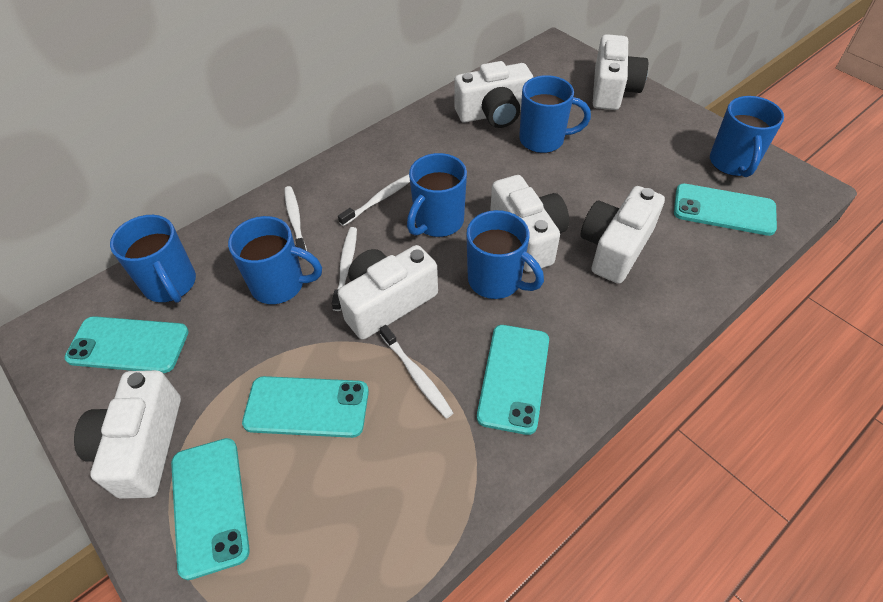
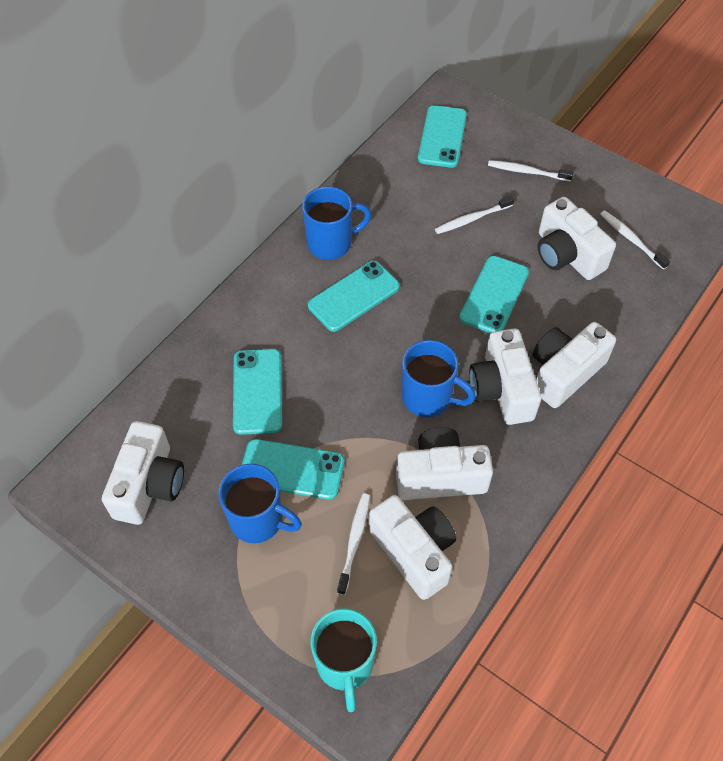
blue mug: [110,215,196,303] [228,216,322,304] [407,153,467,237] [466,210,544,299] [519,75,591,153] [710,96,784,177] = 6 -> [218,464,302,543] [302,187,371,260] [402,340,476,417] = 3
turquoise mug: none = 0 -> [310,608,377,712] = 1

